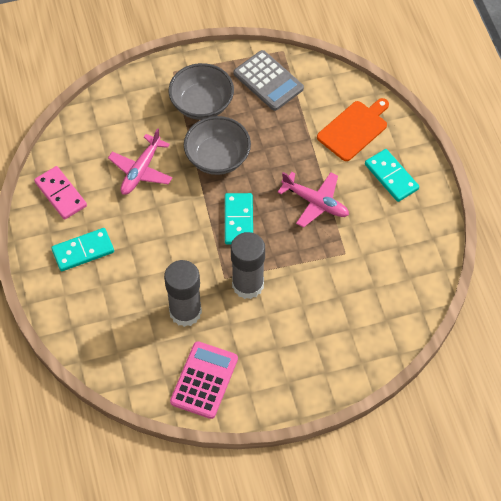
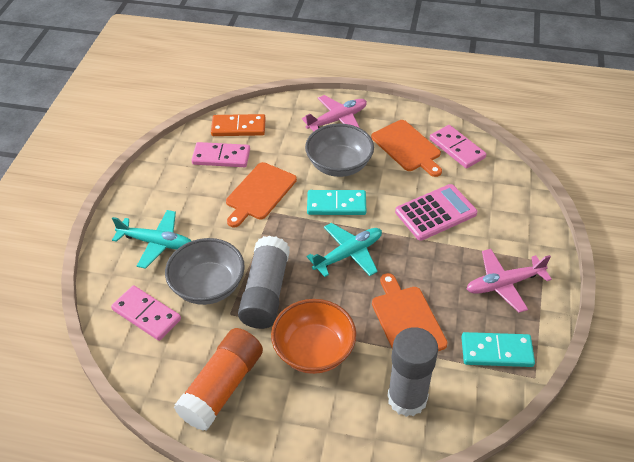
grey calculator: [234,50,304,111] = 1 -> none = 0
orange bowl: none = 0 -> [271,299,356,374] = 1
orange cutting board: [317,98,389,161] = 1 -> [226,162,297,227] [371,120,442,177] [372,273,448,351] = 3
orange domino: none = 0 -> [211,114,266,136] = 1
orange glue stick: none = 0 -> [174,328,263,431] = 1
pink domino: [34,166,87,220] = 1 -> [111,285,181,341] [191,142,250,167] [430,125,486,168] = 3
turquoise domino: [51,228,114,271] [225,193,253,245] [365,149,419,202] = 3 -> [307,190,366,215] [461,332,535,367] = 2
turquoise plane: none = 0 -> [112,210,191,269] [307,223,382,277] = 2

